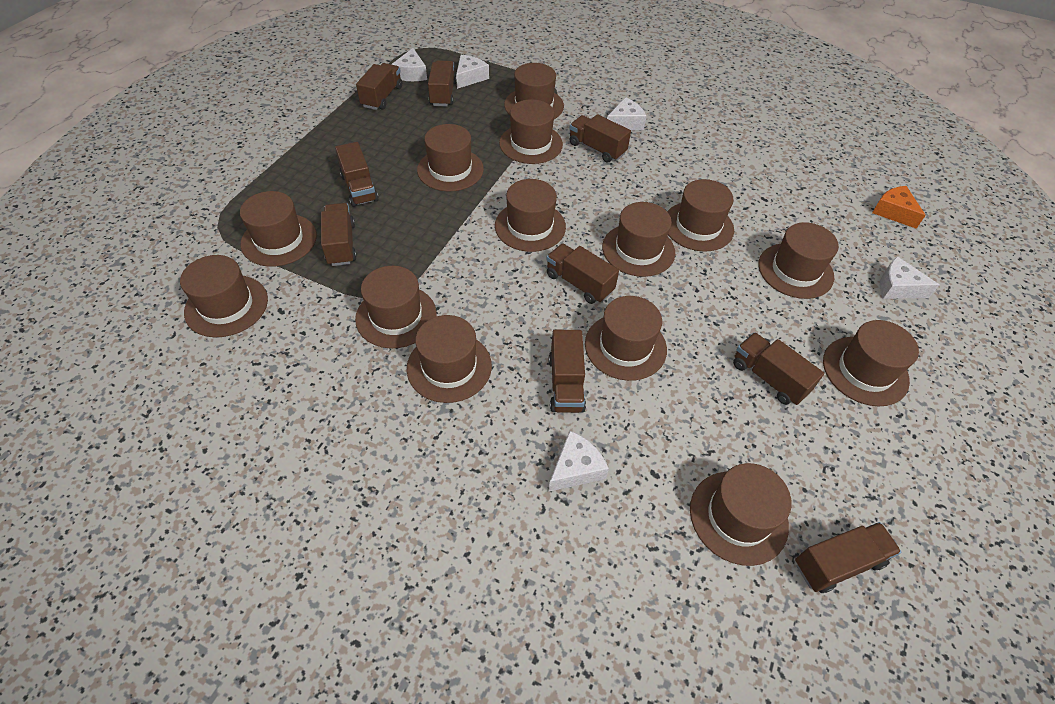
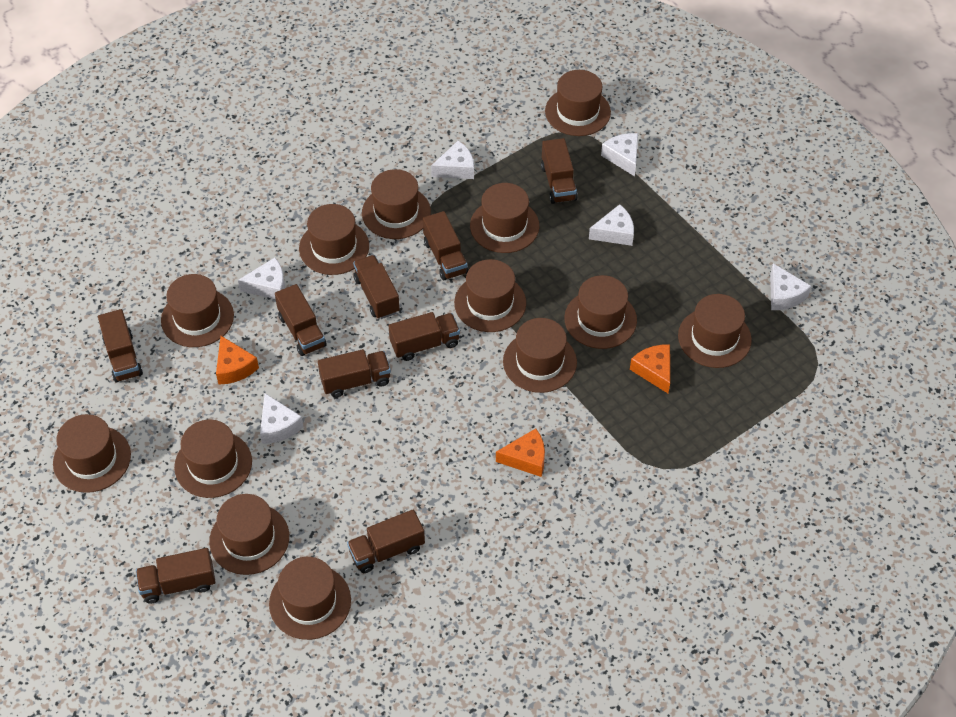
brown hat: [180,255,268,337] [240,191,317,267] [355,266,437,348] [407,315,492,403] [417,124,484,191] [495,179,566,252] [499,99,563,164] [504,63,564,119] [585,296,667,381] [602,202,675,277] [667,179,734,252] [690,463,792,566] [758,222,839,299] [823,320,919,406] = 14 -> [53,414,131,493] [161,274,234,347] [174,420,252,498] [209,494,289,575] [269,557,351,640] [299,204,369,275] [362,169,431,239] [454,259,526,332] [470,183,539,253] [503,318,577,393] [545,70,611,136] [564,275,637,349] [678,294,752,368] = 13
orange cheese: [872,186,926,229] = 1 -> [216,336,259,385] [496,428,545,477] [630,344,670,393] = 3
white cheese: [391,48,427,81] [456,55,489,89] [548,431,609,492] [607,97,646,130] [879,256,939,299] = 5 -> [238,258,285,299] [260,393,304,444] [431,141,474,179] [589,204,634,246] [601,133,638,176] [770,263,811,310] = 6

